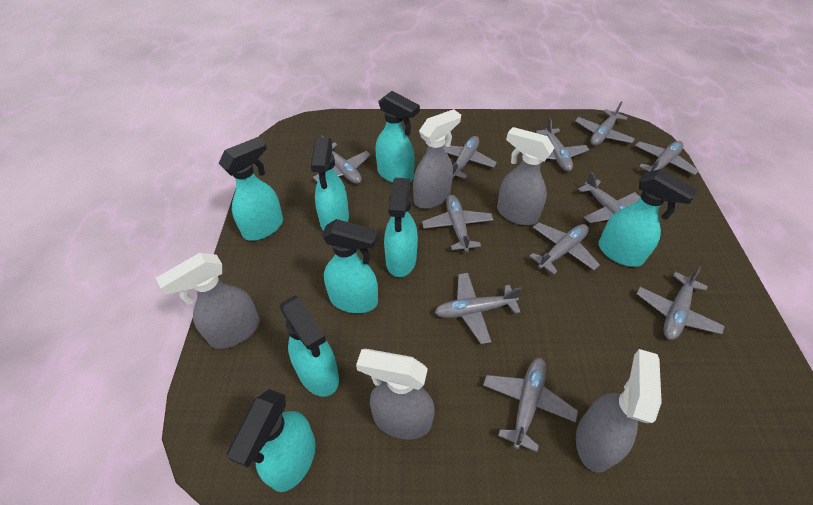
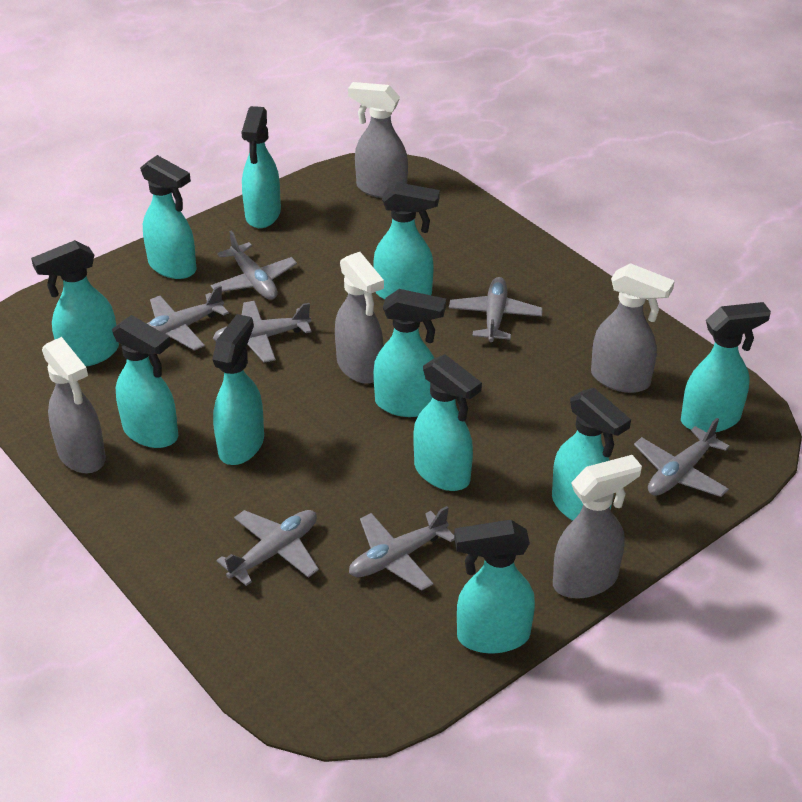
grey plane: [313,135,371,184] [422,195,493,252] [434,273,522,344] [443,136,497,179] [483,358,578,452] [529,222,600,274] [536,118,589,172] [575,102,635,146] [578,172,640,223] [635,141,699,175] [637,267,725,340] = 11 -> [146,285,229,351] [211,231,297,300] [213,301,312,363] [216,510,319,586] [349,506,455,591] [449,277,543,342] [634,418,730,497] = 7
turquoise spray bottle: [218,137,283,241] [227,389,316,492] [280,295,339,397] [310,137,349,231] [322,219,379,313] [375,91,420,183] [384,178,418,277] [598,169,698,267] = 8 -> [31,240,119,367] [112,315,178,448] [140,155,197,279] [212,314,264,465] [241,106,281,228] [373,182,440,300] [373,289,446,417] [414,354,482,491] [454,520,535,653] [552,388,631,521] [681,302,771,432] = 11

